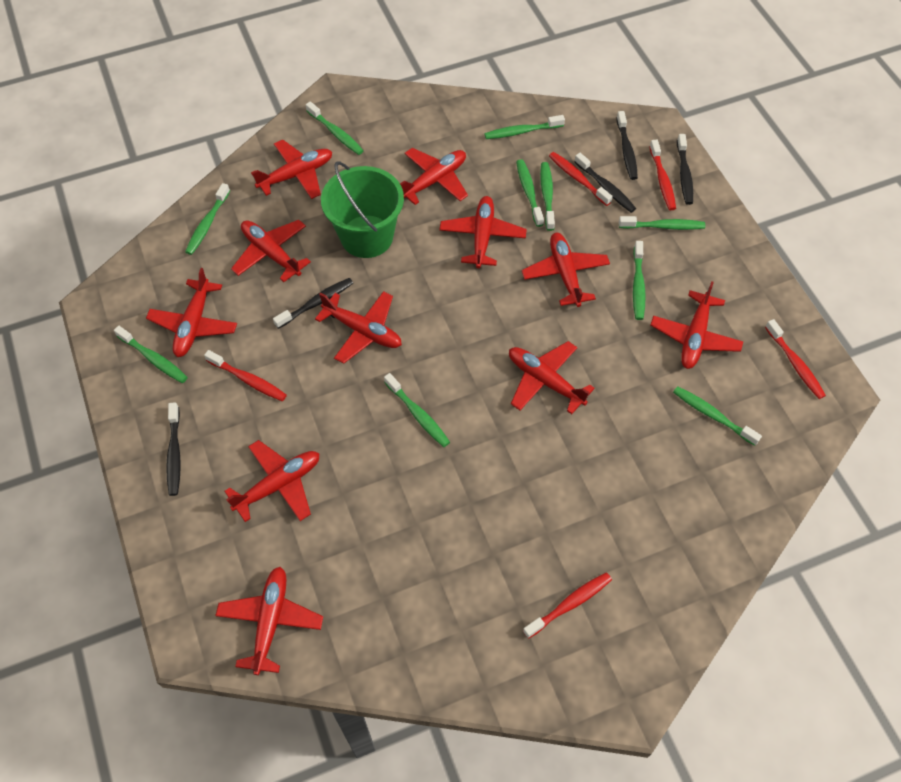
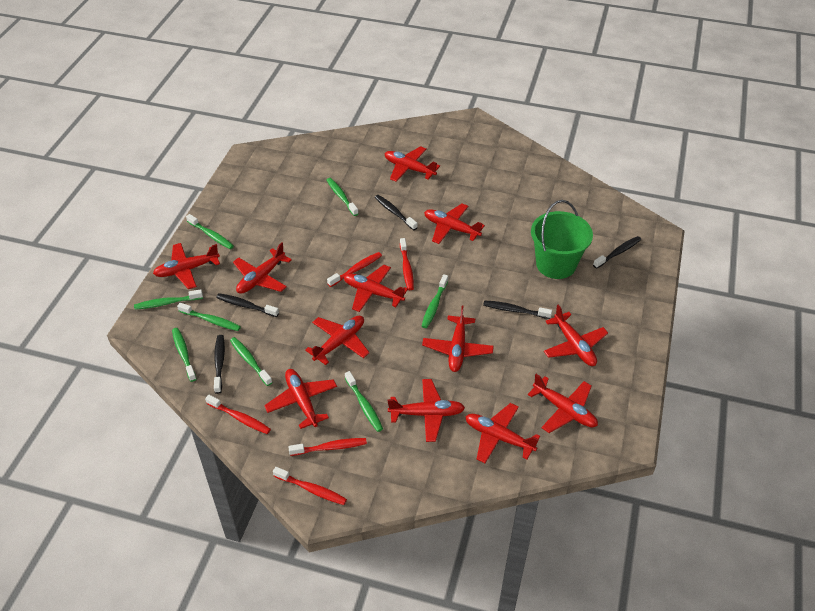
green toothbrush: [114,326,188,383] [185,183,230,255] [306,101,364,155] [384,373,450,447] [484,115,565,139] [516,159,544,227] [540,162,555,231] [619,216,705,230] [633,241,646,320] [673,386,762,446] = 10 -> [134,289,203,310] [172,328,197,382] [177,303,241,331] [186,214,234,249] [230,337,273,386] [327,178,359,216] [345,371,383,432] [422,274,448,328] = 8
red plane: [146,268,237,357] [215,567,323,675] [225,440,320,522] [231,220,311,282] [251,140,332,199] [315,291,402,364] [400,148,468,205] [439,196,527,268] [509,341,595,414] [522,233,610,307] [651,281,743,369] = 11 -> [153,243,220,289] [233,243,292,294] [264,369,337,429] [305,316,369,365] [344,265,408,312] [385,146,440,182] [387,379,465,442] [422,305,494,372] [424,203,485,244] [465,403,540,463] [528,374,598,433] [544,305,608,366] = 12

